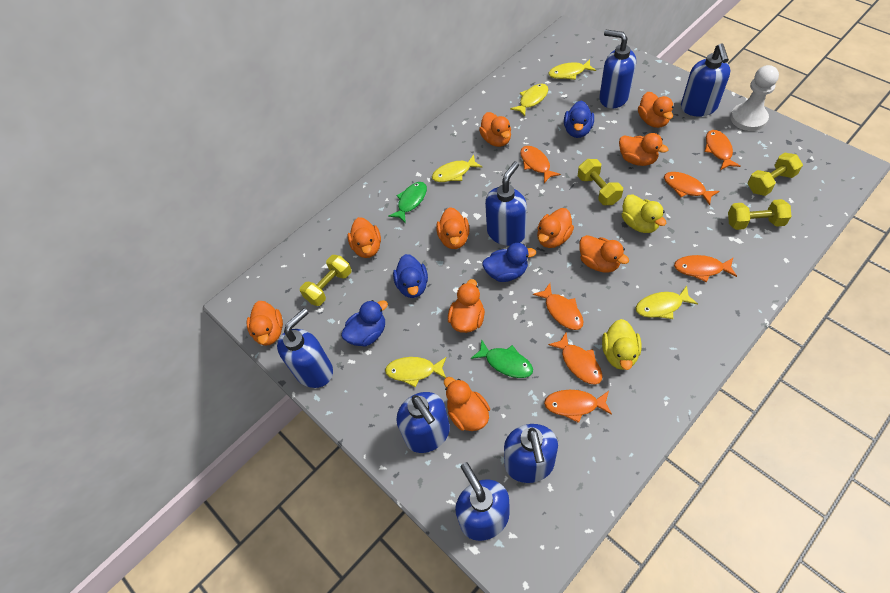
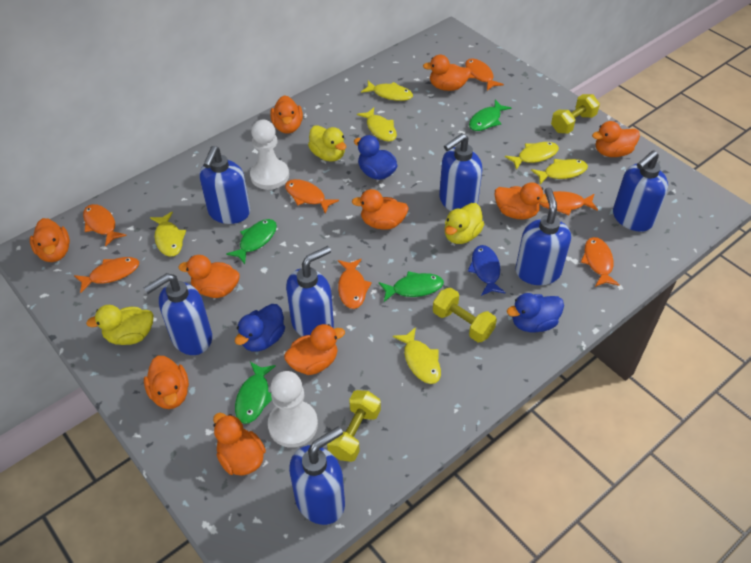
blue duck: [341,300,388,347] [393,254,428,298] [482,243,536,282] [564,101,594,138] = 4 -> [235,304,285,352] [354,135,397,180] [507,293,564,332] = 3
blue fish: none = 0 -> [468,245,506,296] = 1
green fish: [388,182,427,223] [471,339,533,378] = 2 -> [226,219,277,264] [235,362,276,424] [379,271,444,302] [469,100,511,131] = 4
white pawn: [730,65,779,131] = 1 -> [250,120,289,190] [268,371,318,448] = 2
yellow duck: [602,319,642,370] [622,194,666,233] = 2 -> [86,305,154,345] [308,125,346,162] [444,203,484,244] = 3
yellow dumbbell: [300,255,351,306] [578,159,623,205] [728,199,792,230] [748,153,803,196] = 4 -> [327,390,381,462] [433,288,497,343] [551,94,600,134] = 3
yellow fish: [385,357,446,387] [432,155,483,182] [510,84,548,116] [549,59,596,80] [636,286,698,319] = 5 -> [150,212,186,257] [357,107,397,142] [361,81,413,101] [393,327,441,384] [505,142,559,170] [531,159,588,184] = 6

